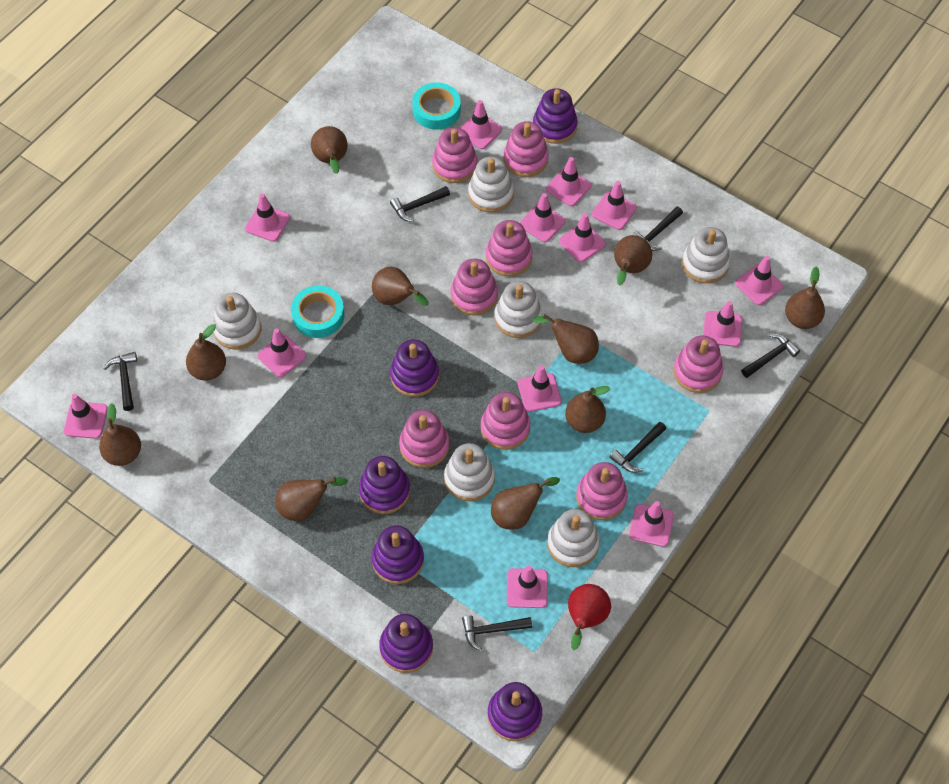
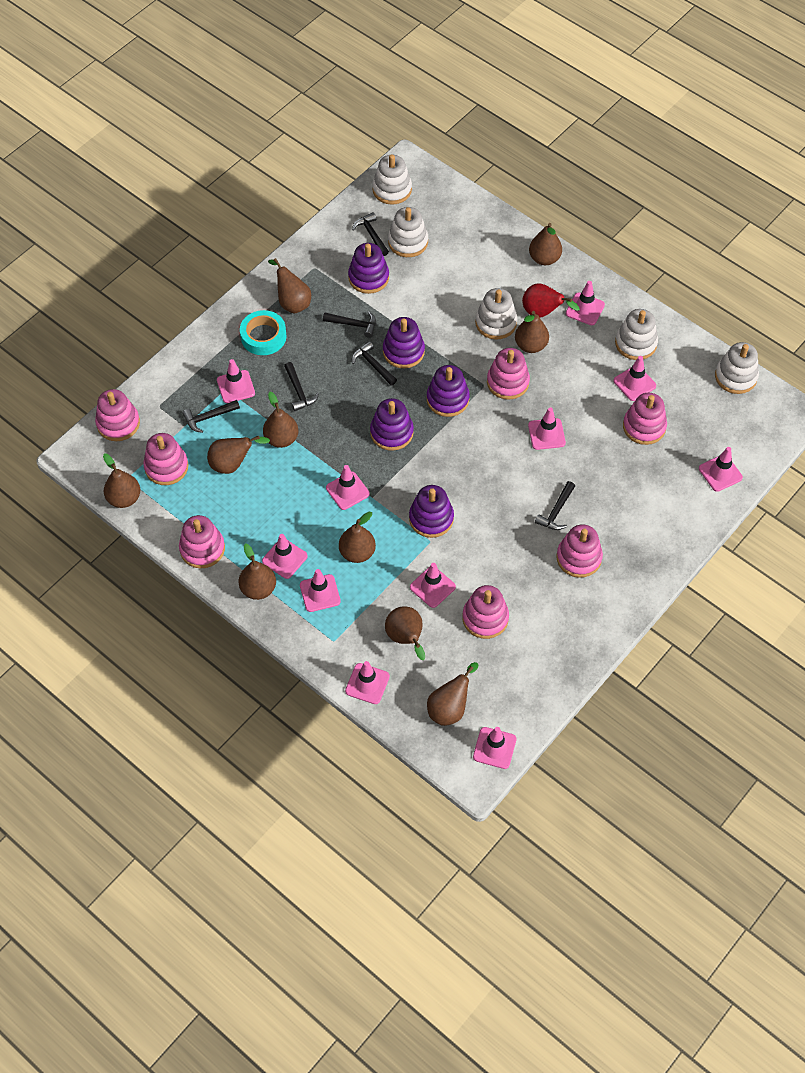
pink stacking toy: [399,410,449,468] [432,128,477,183] [451,259,498,315] [481,392,530,450] [486,220,532,276] [504,121,549,177] [576,462,628,520] [674,336,723,393] = 8 -> [95,389,140,441] [143,433,189,485] [179,515,225,568] [462,585,509,639] [487,348,530,400] [556,524,603,578] [623,393,667,445] = 7
pink traffic cone: [64,394,108,439] [245,193,290,242] [257,328,306,378] [460,100,502,149] [507,565,548,608] [518,366,562,412] [520,193,565,242] [546,157,591,206] [559,213,606,262] [592,181,637,230] [629,501,674,547] [703,301,742,347] [735,256,783,305] = 13 -> [217,359,255,403] [262,534,308,579] [300,569,341,612] [326,465,370,510] [345,661,390,704] [410,563,456,608] [473,727,517,769] [528,407,566,450] [566,281,605,325] [613,356,656,401] [699,447,743,492] = 11
purple stacking toy: [359,456,410,514] [372,526,424,584] [379,614,433,673] [390,339,439,397] [487,682,542,741] [533,88,578,144] = 6 -> [348,243,389,294] [370,398,414,451] [383,317,425,368] [409,485,454,538] [427,365,470,417] = 5
turquoise tape: [291,286,345,338] [412,82,461,129] = 2 -> [240,310,286,355] = 1
white stacking toy: [213,293,261,350] [444,443,495,501] [468,157,514,212] [494,281,542,338] [547,509,599,567] [682,227,730,283] = 6 -> [372,154,412,205] [388,207,428,257] [475,288,517,340] [615,309,658,360] [715,342,759,394] = 5

